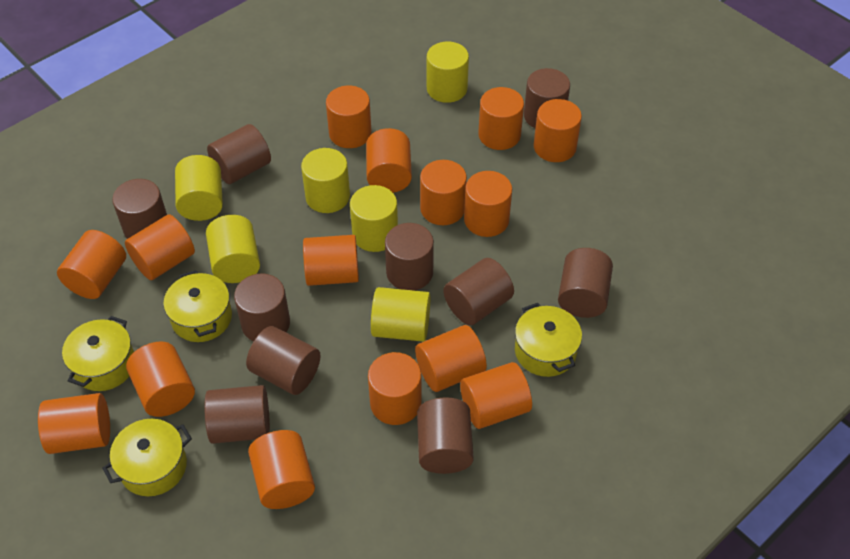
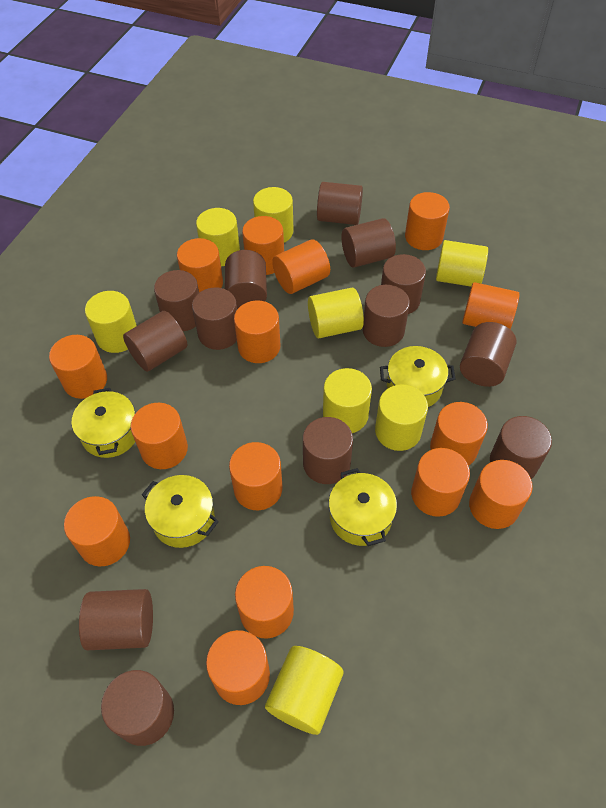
brown cylinder: [112,179,167,239] [204,385,270,444] [207,124,271,184] [234,273,290,341] [246,326,321,395] [385,223,434,290] [417,397,474,474] [443,258,514,325] [524,68,570,128] [558,248,613,318] = 10 -> [79,589,153,650] [101,670,174,746] [123,311,187,372] [154,270,199,331] [192,287,237,350] [225,250,267,309] [303,417,353,484] [317,182,363,225] [341,218,396,268] [363,285,410,347] [381,254,426,314] [460,322,516,387] [490,416,552,479] = 13
yellow cylinder: [175,155,223,221] [206,215,260,283] [301,148,350,213] [350,185,398,252] [371,287,430,342] [427,41,469,103] = 6 -> [85,291,137,353] [196,208,240,266] [253,187,294,243] [265,646,344,735] [308,288,364,338] [323,368,372,433] [375,384,428,451] [436,240,488,287] = 8

